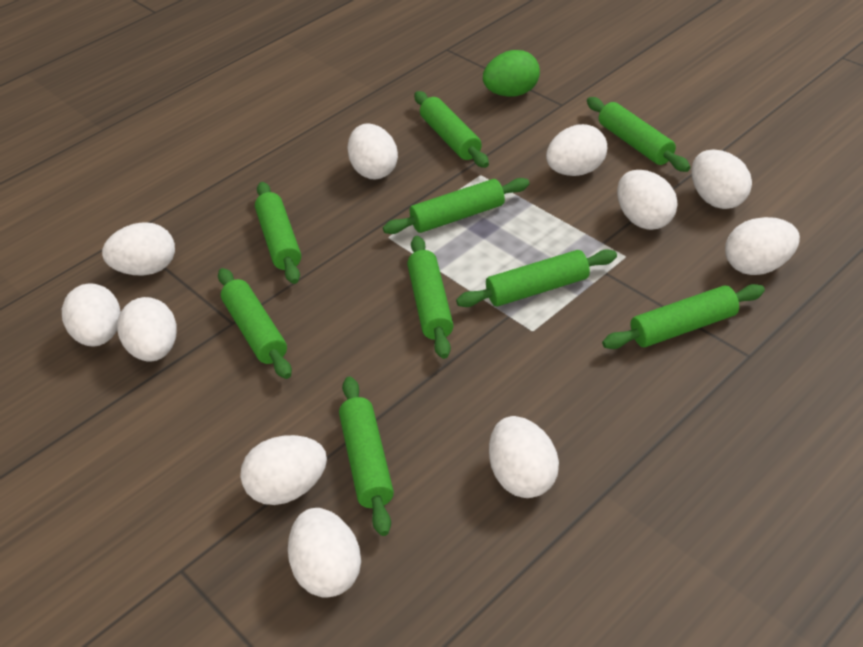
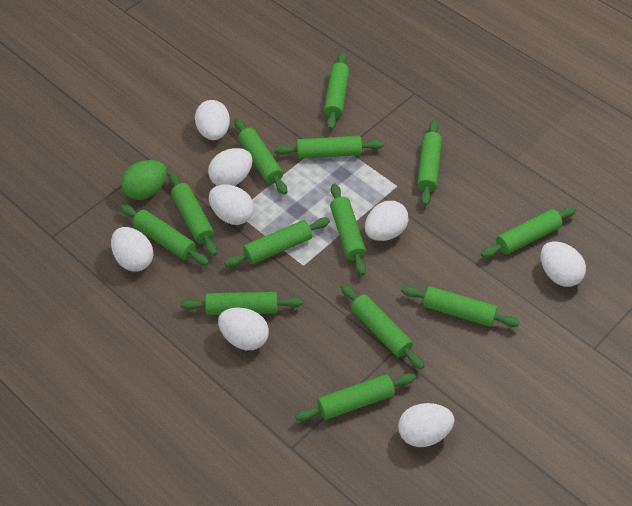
green rolling pin: [218,268,292,379] [255,182,301,284] [339,377,394,536] [383,178,530,234] [407,236,454,359] [414,91,489,168] [456,249,617,307] [587,97,690,172] [602,284,765,349] = 9 -> [120,204,209,266] [169,172,217,256] [181,292,302,315] [224,218,330,267] [234,118,287,195] [275,136,384,159] [295,373,416,421] [324,52,349,130] [330,183,366,276] [341,284,424,369] [401,286,520,327] [417,120,442,206] [481,206,577,258] = 13
white egg: [62,283,121,347] [102,222,175,275] [117,297,177,362] [240,435,327,505] [288,508,361,598] [348,123,398,179] [489,416,559,498] [546,124,607,176] [617,170,678,230] [691,150,752,209] [725,217,800,275] = 11 -> [111,227,154,271] [195,100,230,140] [208,148,252,186] [209,185,254,225] [218,307,269,350] [365,201,409,241] [398,403,454,447] [541,242,586,287] = 8

